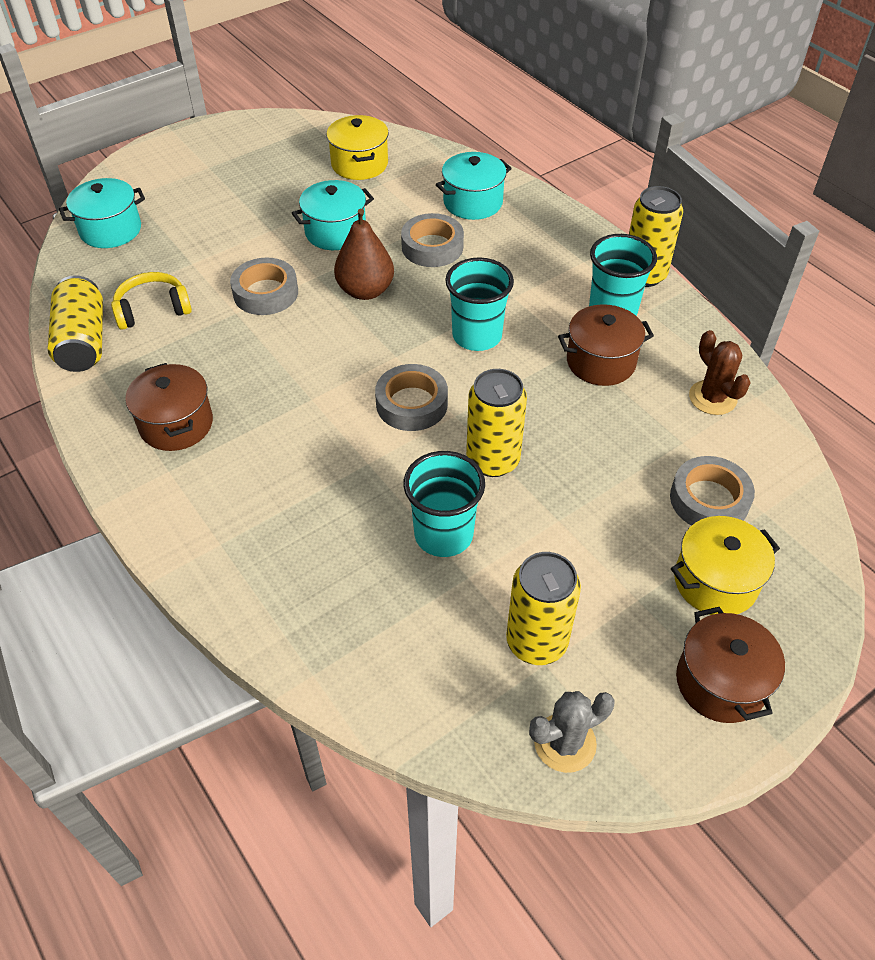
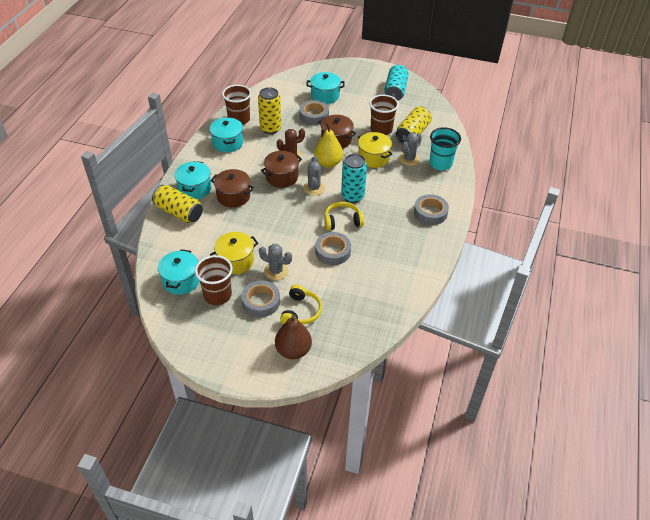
brown cup: none = 0 -> [195,255,233,305] [222,85,251,125] [369,95,399,135] = 3
grey cactus: [529,691,615,773] = 1 -> [259,244,292,280] [303,156,325,196] [399,133,422,166] = 3
turquoise can: none = 0 -> [341,154,367,203] [384,65,409,101] = 2
turquoise cup: [403,451,485,557] [445,257,514,351] [589,234,657,316] = 3 -> [429,127,461,170] = 1
turquoise pot: [59,178,145,248] [292,180,374,250] [436,152,512,220] = 3 -> [158,249,200,295] [174,161,211,199] [210,117,243,152] [306,72,345,104] = 4
yellow can: [48,275,103,372] [466,369,527,477] [506,552,581,665] [629,186,683,287] = 4 -> [152,185,203,223] [258,87,281,134] [396,106,432,144] = 3
yellow headphones: [111,272,192,330] = 1 -> [280,285,322,324] [325,202,364,230] = 2
yellow pear: none = 0 -> [314,123,343,168] = 1

